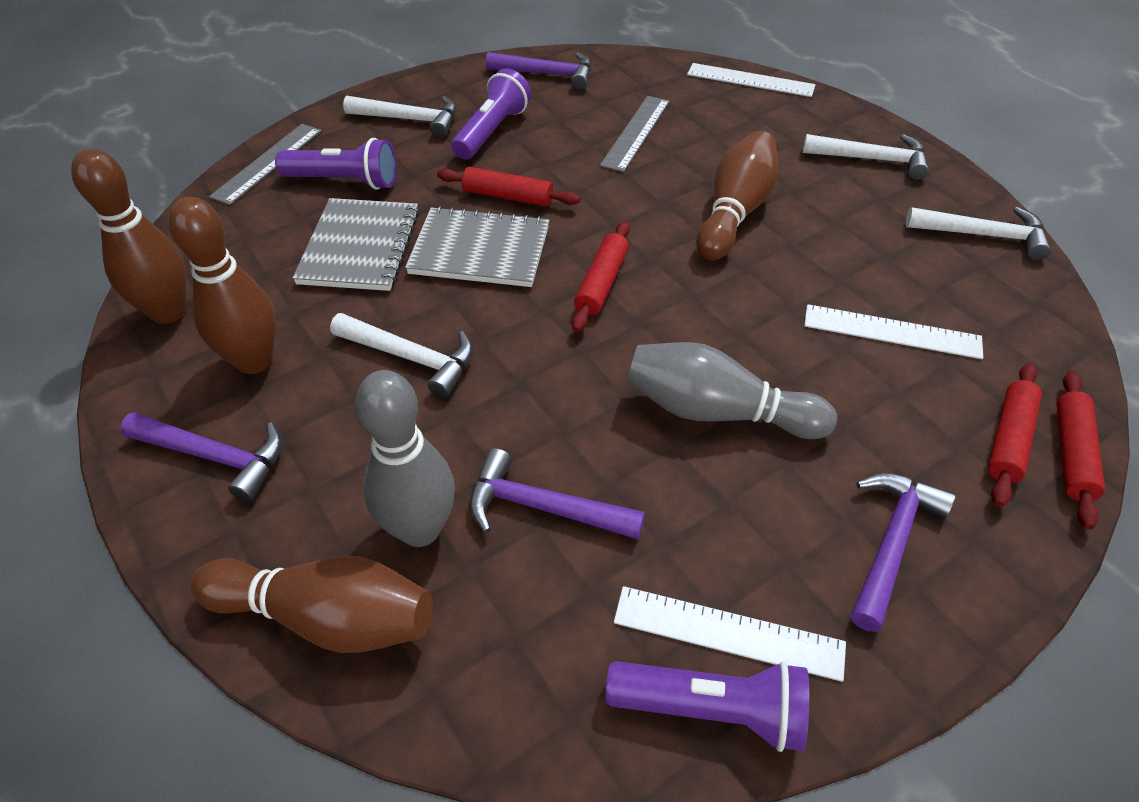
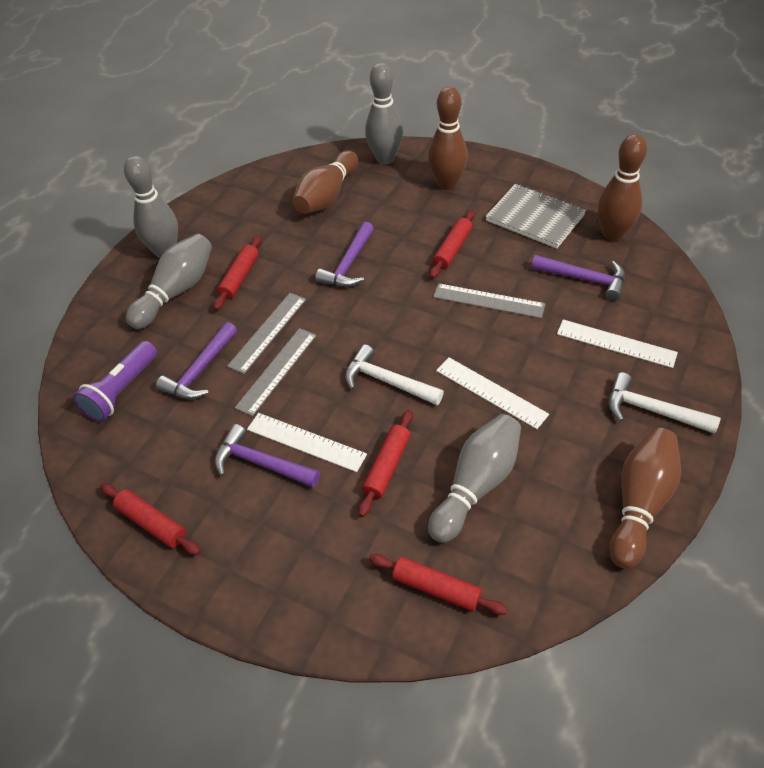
grey bowling pin: [356,370,455,547] [627,342,837,439] = 2 -> [124,156,178,258] [126,234,212,329] [365,63,403,164] [428,414,521,543] = 4
grey notebook: [292,198,420,291] [405,206,549,287] = 2 -> [485,184,586,248] = 1
grey ruler: [209,124,321,205] [600,96,670,172] = 2 -> [227,293,306,374] [235,328,317,416] [433,283,545,318] = 3
purple flashlight: [275,138,397,190] [451,68,531,160] [606,661,809,752] = 3 -> [73,341,157,422] = 1
red rolling pin: [437,167,580,207] [572,221,630,332] [988,363,1042,507] [1057,371,1105,530] = 4 -> [100,483,201,555] [213,235,262,310] [358,410,413,517] [369,554,508,615] [430,210,475,278] = 5
white hammer: [330,313,473,398] [343,96,456,138] [803,134,929,180] [906,207,1051,260] = 4 -> [345,344,444,405] [609,372,721,434] = 2

